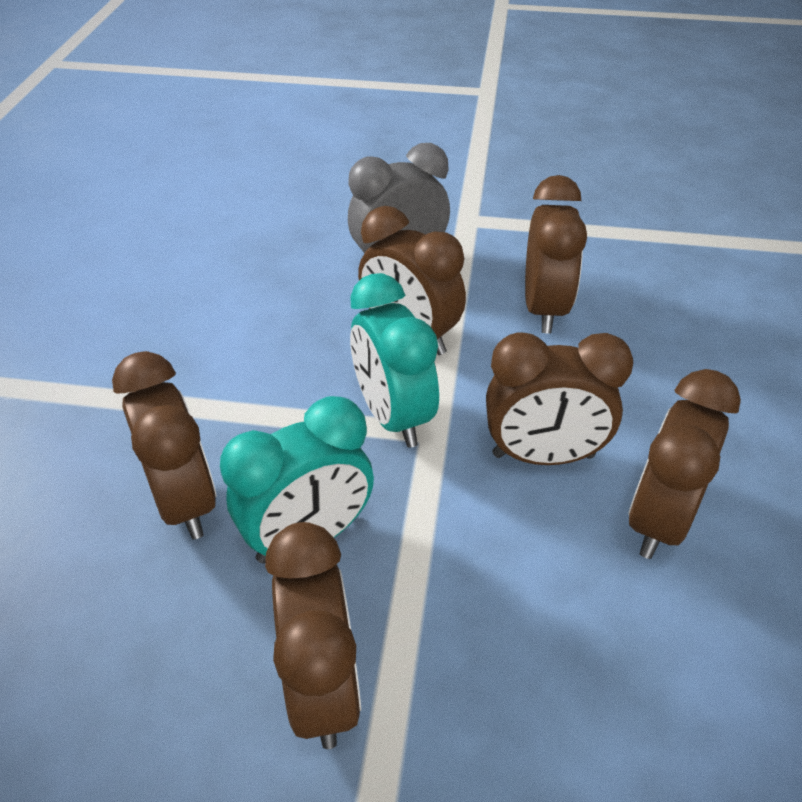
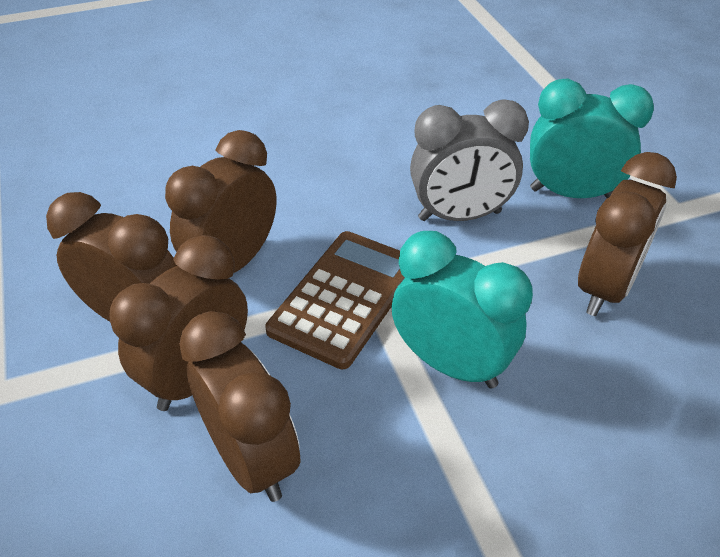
brown calculator: none = 0 -> [265,231,405,369] = 1
brown clock: [112,351,216,540] [265,522,361,749] [358,206,466,355] [486,332,633,465] [525,175,587,333] [628,369,741,559] = 6 -> [46,192,177,322] [109,235,248,411] [165,130,277,273] [179,311,300,502] [578,152,677,316] = 5

